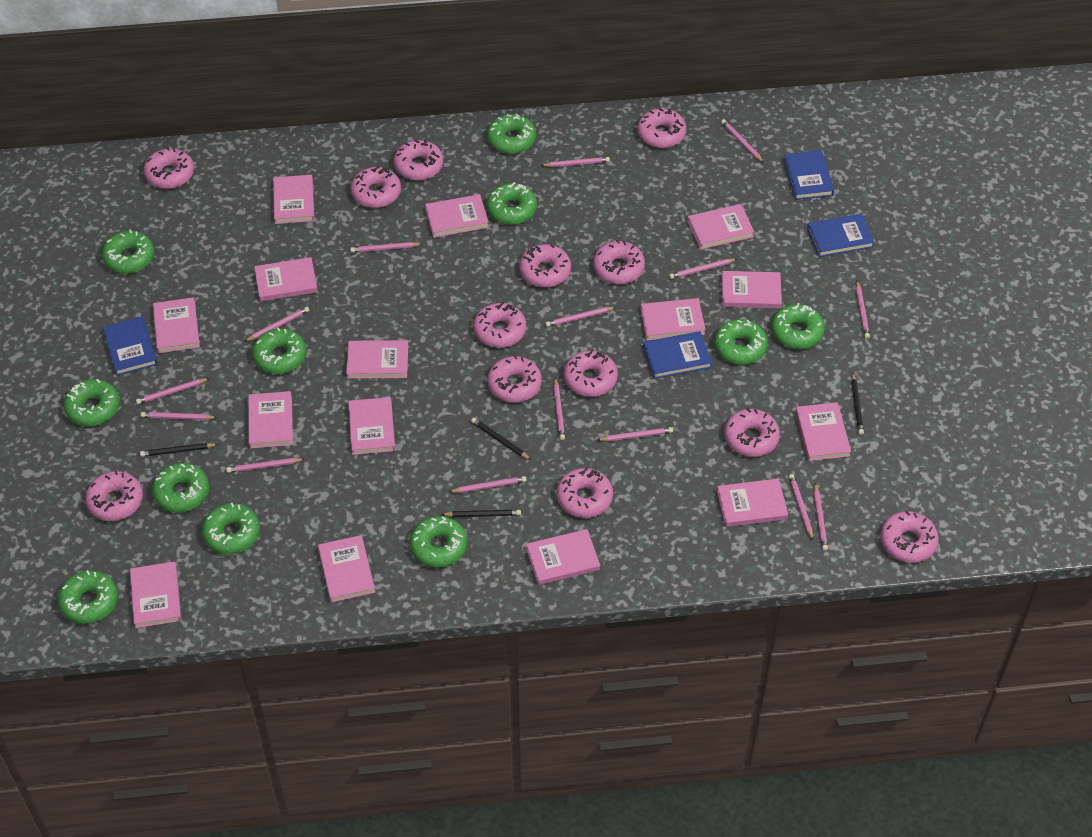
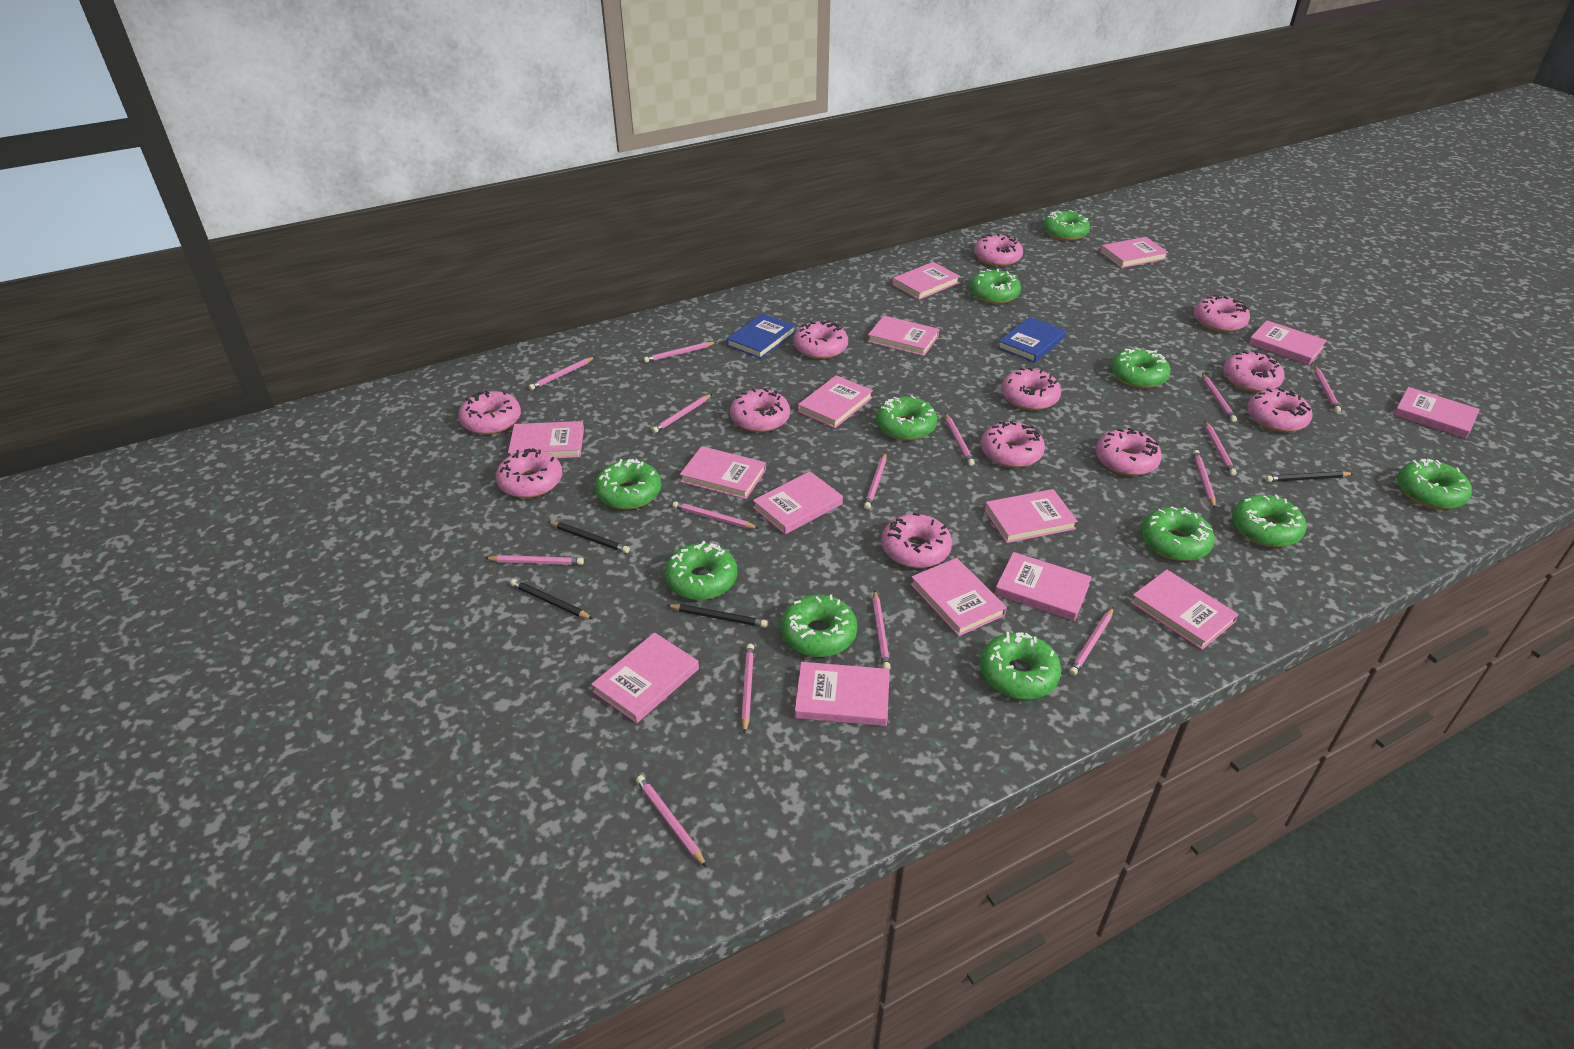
blue book: [103,316,158,376] [643,331,712,379] [783,150,834,200] [807,213,874,257] = 4 -> [726,313,796,359] [998,317,1066,363] = 2
pink donut: [85,470,143,521] [144,147,194,189] [351,166,401,208] [394,140,443,180] [473,302,526,348] [487,355,542,402] [519,244,571,287] [557,467,613,518] [564,350,618,397] [593,240,645,284] [637,108,686,148] [724,408,780,457] [880,511,939,563] = 13 -> [458,390,521,435] [496,448,562,498] [730,388,790,432] [793,320,848,359] [881,512,952,568] [974,234,1023,266] [981,421,1045,468] [1001,367,1061,410] [1095,428,1162,476] [1194,295,1250,332] [1223,351,1285,392] [1247,388,1312,432] = 12

